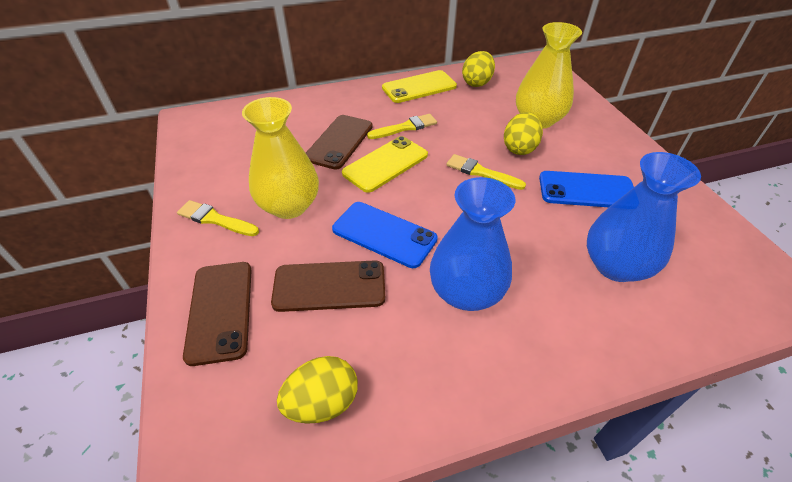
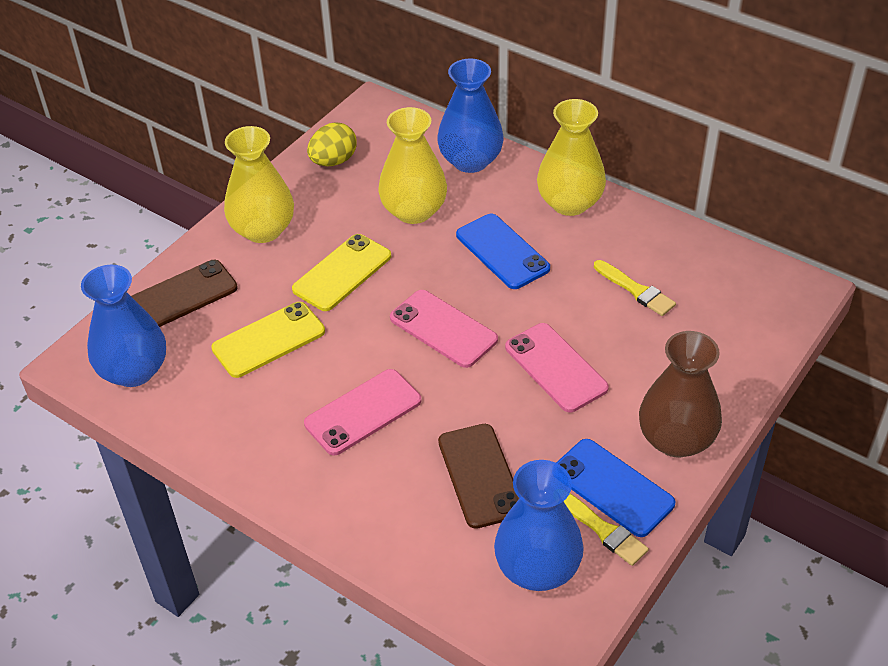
blue vase: [430,177,515,311] [587,152,701,282] = 2 -> [81,265,166,387] [437,59,504,173] [494,460,584,591] = 3
brown phone: [183,262,252,366] [271,260,385,312] [306,115,373,170] = 3 -> [131,260,238,327] [438,424,520,529] = 2
brown vase: none = 0 -> [639,331,722,457] = 1
pink phone: none = 0 -> [304,369,421,455] [390,290,498,368] [505,323,609,412] = 3
yellow brush: [177,200,259,236] [367,114,437,139] [446,154,526,190] = 3 -> [564,493,649,566] [594,260,676,316] = 2
yellow egg: [277,356,358,424] [462,51,495,87] [504,112,543,155] = 3 -> [307,122,357,166] = 1
yellow vase: [242,97,319,219] [516,22,582,129] = 2 -> [224,126,294,243] [378,107,447,224] [537,99,606,216] = 3

